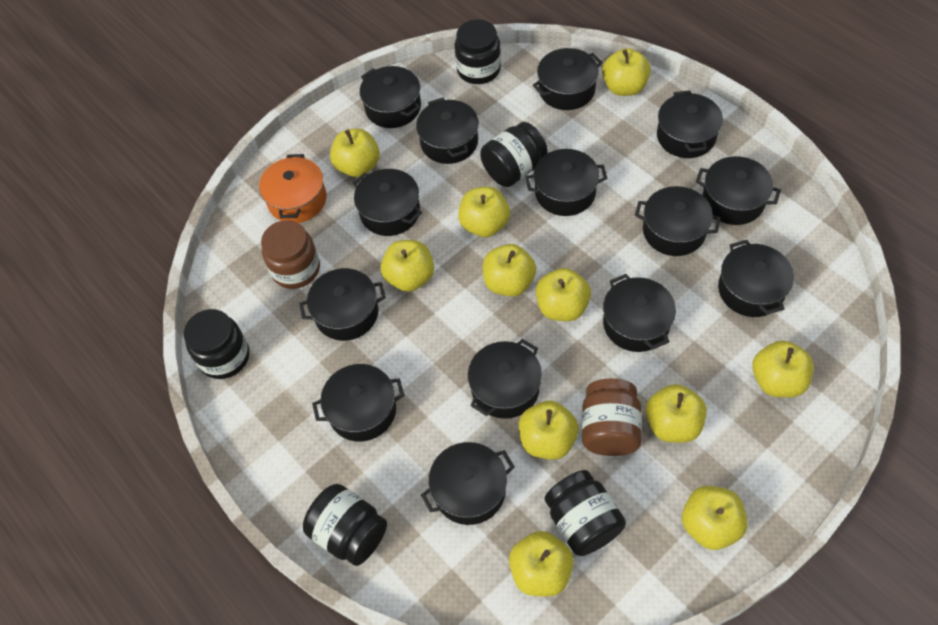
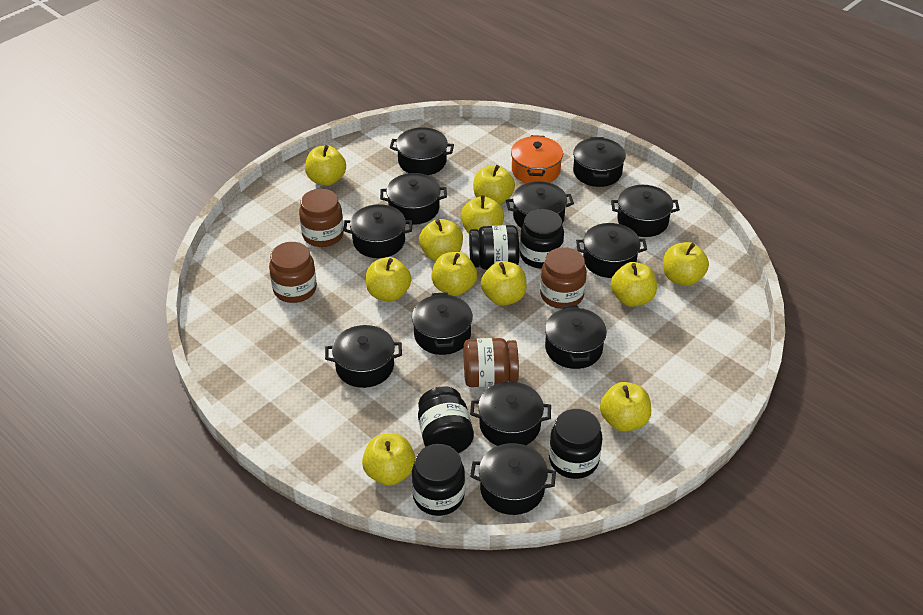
black pot: [299,268,386,341] [312,364,404,441] [353,169,422,236] [360,66,421,128] [416,98,479,164] [421,442,515,525] [468,339,542,419] [525,149,608,216] [533,48,603,110] [603,274,676,352] [635,186,721,256] [657,90,723,158] [696,156,781,225] [718,240,794,317] = 14 -> [325,325,402,388] [343,204,413,258] [380,173,447,225] [390,127,454,175] [412,292,473,355] [470,382,551,446] [470,443,556,515] [506,181,574,228] [545,305,607,369] [573,137,626,187] [576,223,647,278] [611,185,680,237] = 12
brown jar: [261,220,320,289] [582,378,642,456] = 2 -> [269,242,317,303] [299,189,344,247] [463,338,519,387] [540,247,587,309] = 4

